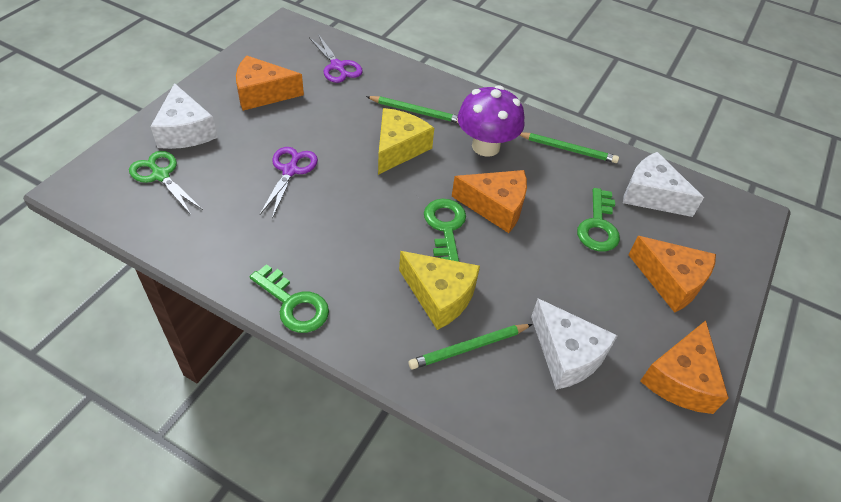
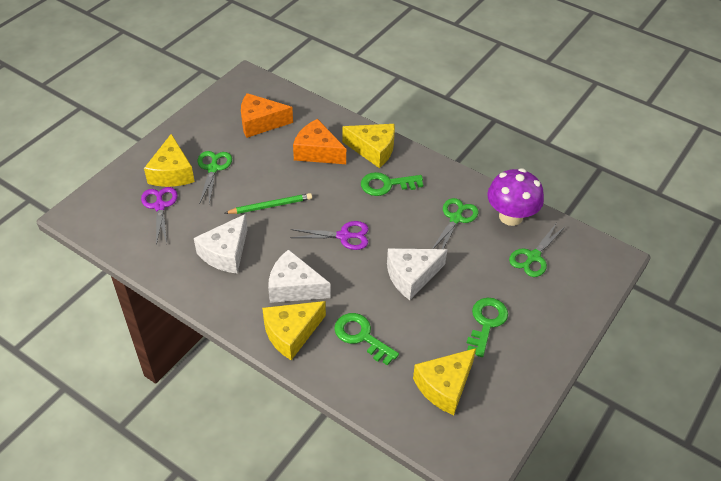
green pencil: [366,96,458,123] [409,324,533,370] [519,132,619,163] = 3 -> [225,193,312,214] = 1
green scissors: [129,151,203,215] = 1 -> [198,151,232,204] [432,198,478,249] [509,224,566,277] = 3
orange cheese: [236,56,304,111] [452,170,527,233] [628,236,716,313] [640,320,729,414] = 4 -> [241,93,293,138] [293,119,346,164] = 2
yellow cheese: [378,108,434,175] [399,251,480,330] = 2 -> [144,134,195,187] [262,301,326,360] [342,124,395,168] [413,348,476,415] = 4

